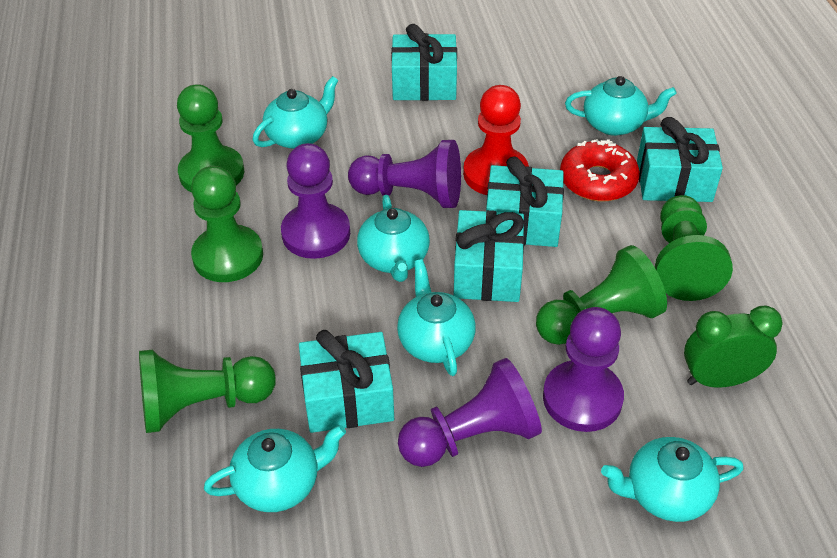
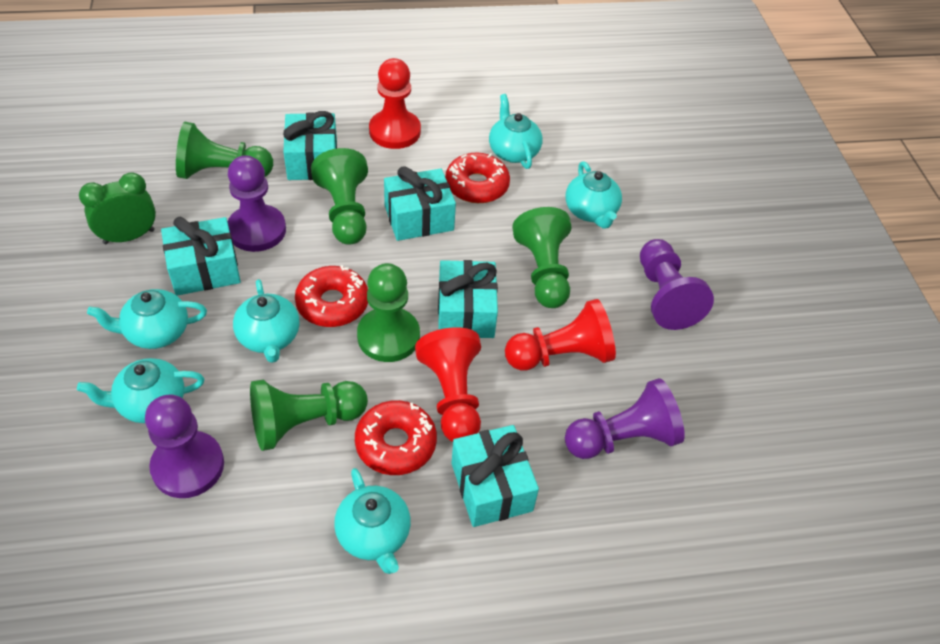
red donut: [560,139,640,202] = 1 -> [295,265,368,327] [355,400,437,475] [445,153,510,203] = 3
red pawn: [463,85,529,195] = 1 -> [369,58,421,149] [415,327,481,442] [505,299,616,370] = 3

